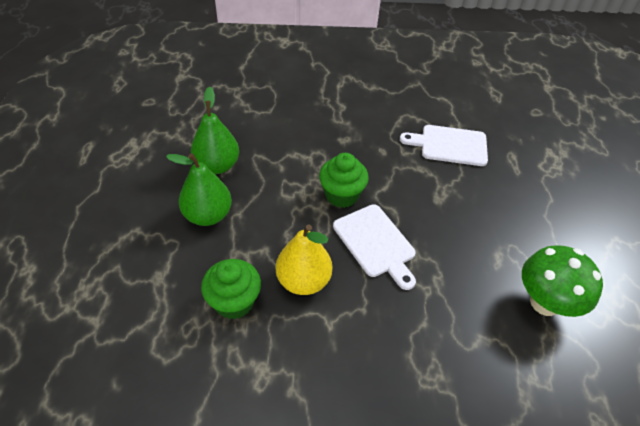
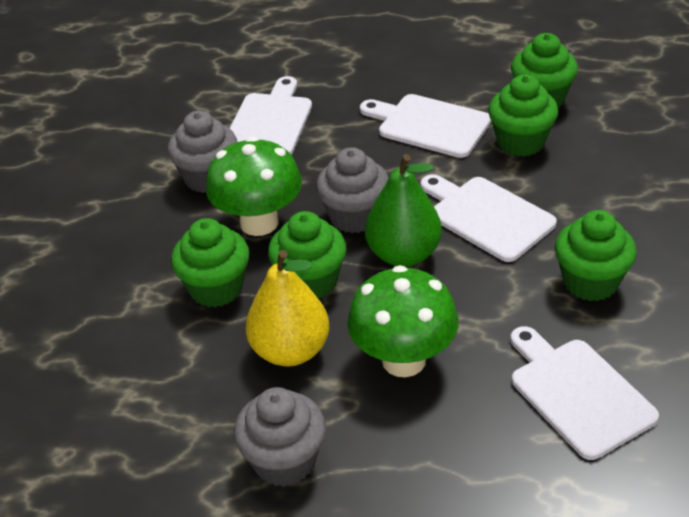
green cupcake: [201,259,261,319] [319,153,369,208] = 2 -> [171,218,250,307] [268,211,346,299] [488,74,558,157] [511,33,578,108] [555,210,637,301] = 5
green mushroom: [522,245,603,317] = 1 -> [206,137,302,236] [347,265,459,377] = 2
green pear: [166,153,232,226] [191,87,239,174] = 2 -> [365,154,442,267] = 1
grey cupcake: none = 0 -> [168,111,237,193] [234,387,326,487] [316,147,389,233] = 3
white cutting board: [333,204,416,290] [400,125,488,166] = 2 -> [230,76,312,155] [360,94,491,158] [421,174,557,262] [511,326,659,460] = 4

